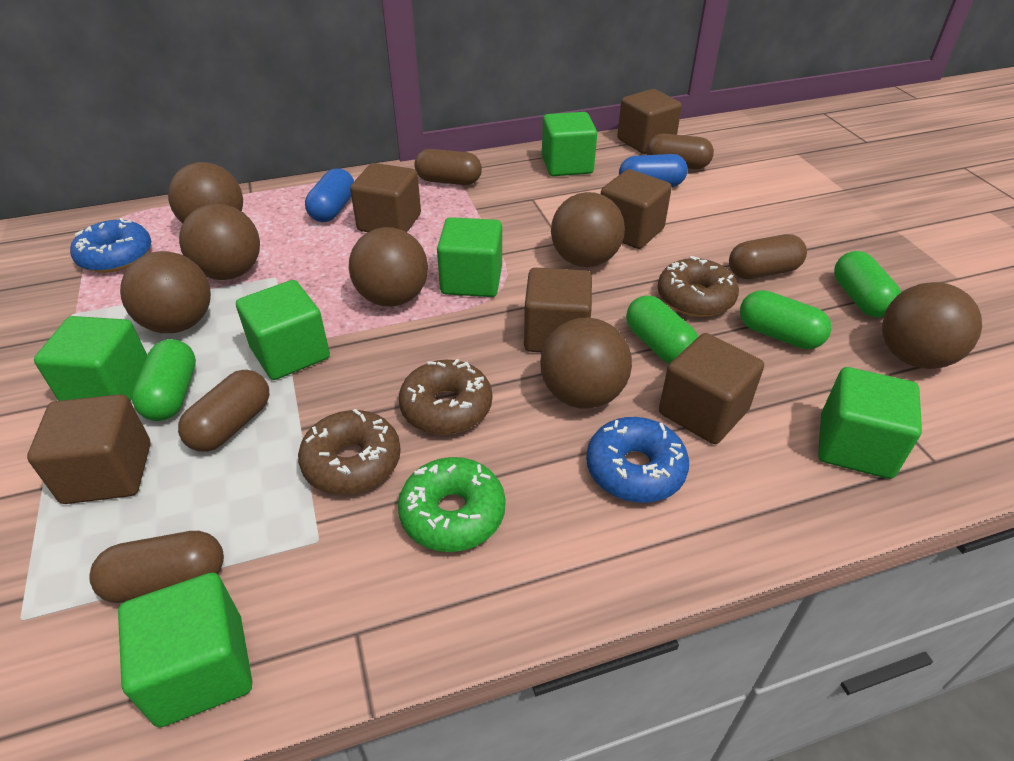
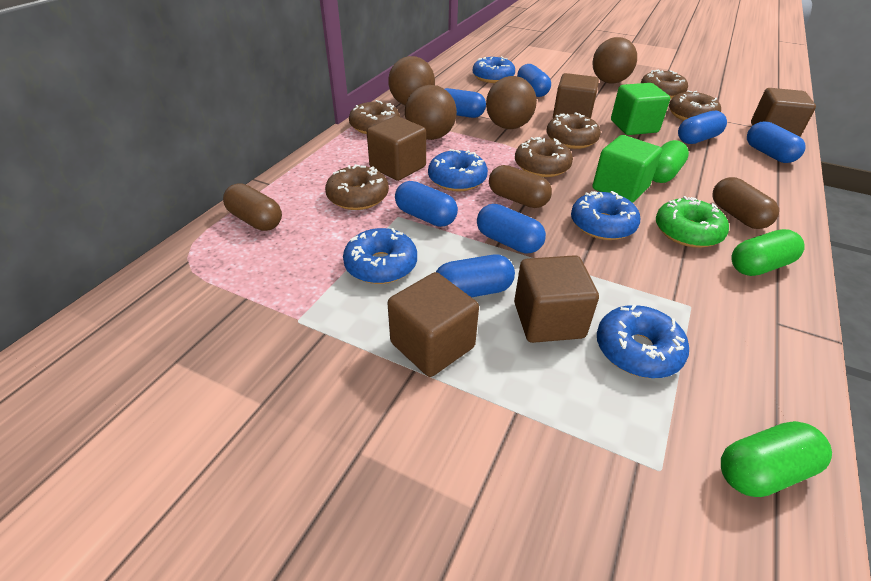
blue capsule: [305,169,354,222] [619,154,688,187] = 2 -> [395,181,458,227] [436,255,515,298] [445,88,486,118] [477,204,546,254] [517,64,551,97] [678,111,727,144] [747,121,805,163] = 7
blue donut: [70,218,151,273] [586,417,689,503] = 2 -> [343,228,417,284] [428,149,488,192] [473,56,515,83] [571,191,640,240] [597,304,689,378] = 5
brown ball: [120,251,211,333] [168,162,243,224] [179,204,260,280] [349,227,428,307] [540,317,632,408] [551,192,625,267] [882,282,982,369] = 7 -> [388,56,435,105] [405,85,457,140] [486,76,537,129] [592,37,637,84] = 4
brown capsule: [89,531,224,603] [178,370,270,452] [414,149,482,185] [646,133,714,169] [729,234,807,279] = 5 -> [223,183,282,231] [489,165,552,208] [712,177,779,229] = 3
brown cube: [27,394,151,504] [350,163,421,232] [524,268,592,352] [601,169,672,249] [617,89,682,154] [659,333,764,444] = 6 -> [367,116,426,181] [388,272,479,377] [514,255,599,343] [553,73,599,118] [751,88,816,137] = 5
brown donut: [298,409,401,495] [399,359,492,435] [658,256,739,317] = 3 -> [325,164,389,210] [349,100,400,134] [515,137,573,177] [547,112,601,149] [641,70,688,99] [669,91,721,120] = 6
green capsule: [132,339,196,421] [626,295,698,364] [740,290,832,349] [834,251,901,317] = 4 -> [652,140,689,183] [721,421,832,497] [731,229,805,276] = 3
green cube: [34,316,147,401] [118,573,252,727] [236,280,330,380] [437,217,502,297] [542,112,597,176] [818,367,922,479] = 6 -> [593,135,662,203] [611,83,670,135] = 2

